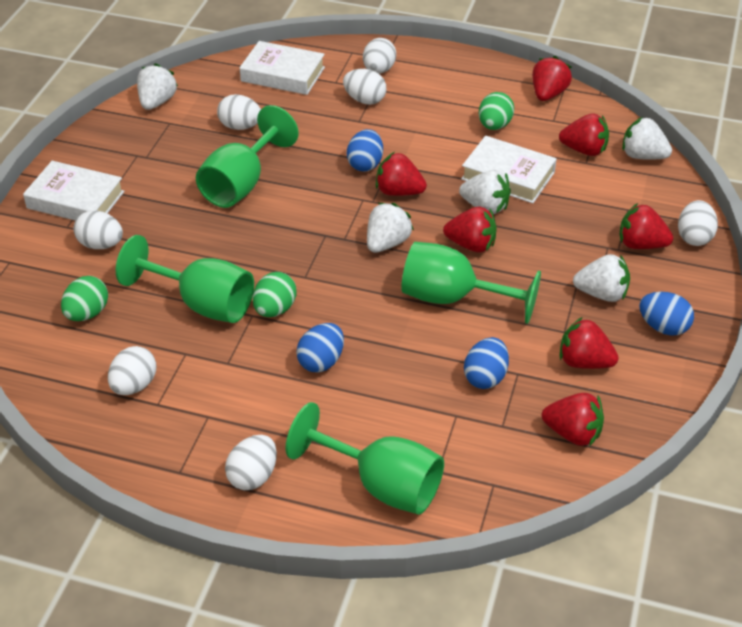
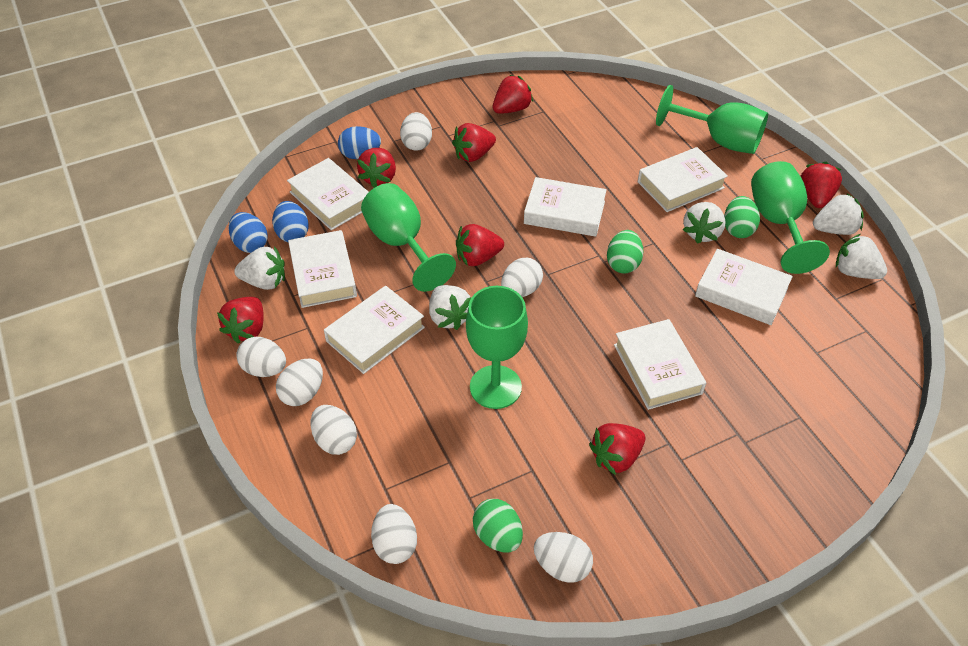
blue egg: [296,323,344,372] [347,129,383,172] [464,337,509,389] [639,292,694,336] = 4 -> [228,212,268,253] [272,201,309,242] [338,126,381,159] = 3
white book: [23,161,124,221] [240,41,325,95] [461,136,557,203] = 3 -> [287,158,369,230] [288,230,357,308] [324,286,425,374] [524,177,607,237] [614,319,706,410] [638,147,728,212] [695,249,793,325] = 7

